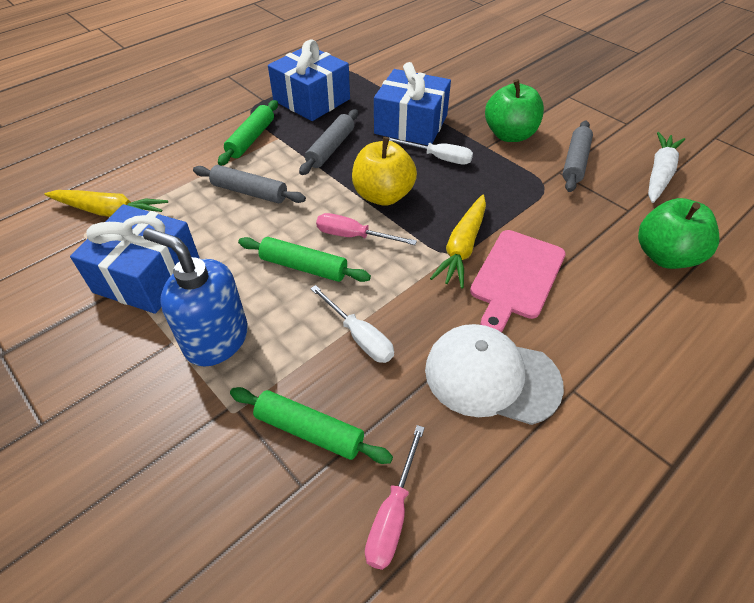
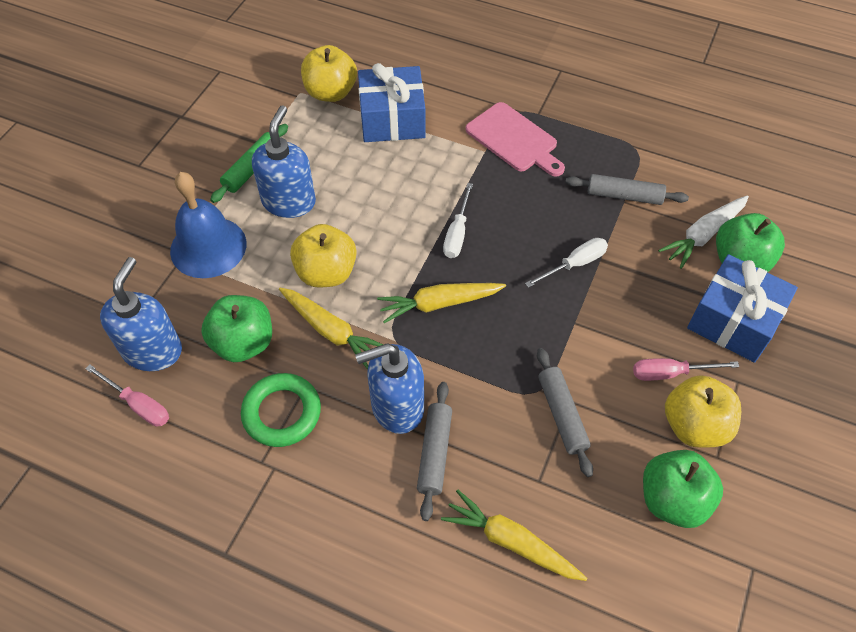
blue bell: none = 0 -> [170,172,246,278] = 1
blue gift: [70,204,200,314] [268,39,350,121] [374,62,451,145] = 3 -> [358,63,425,142] [687,254,798,363] = 2
blue soap dispenser: [143,228,248,367] = 1 -> [100,257,182,371] [252,106,316,218] [355,343,424,434] = 3
green apple: [485,79,544,142] [638,198,719,269] = 2 -> [201,295,272,362] [643,450,723,528] [716,213,785,272] = 3
green ring: none = 0 -> [241,373,321,447] = 1
green rolling pin: [218,100,278,166] [230,387,393,464] [238,237,371,282] = 3 -> [210,124,288,203] = 1
white cap: [425,324,564,425] = 1 -> none = 0
yellow apple: [352,137,417,206] = 1 -> [290,224,357,288] [301,45,357,102] [665,375,741,448] = 3
yellow carrot: [44,190,168,217] [430,195,486,289] = 2 -> [279,288,383,369] [377,283,506,323] [441,489,587,581] = 3

